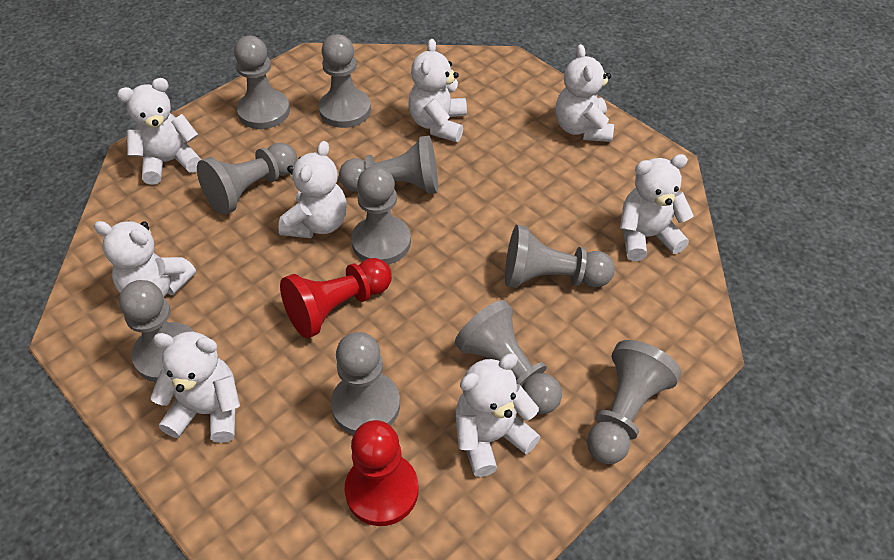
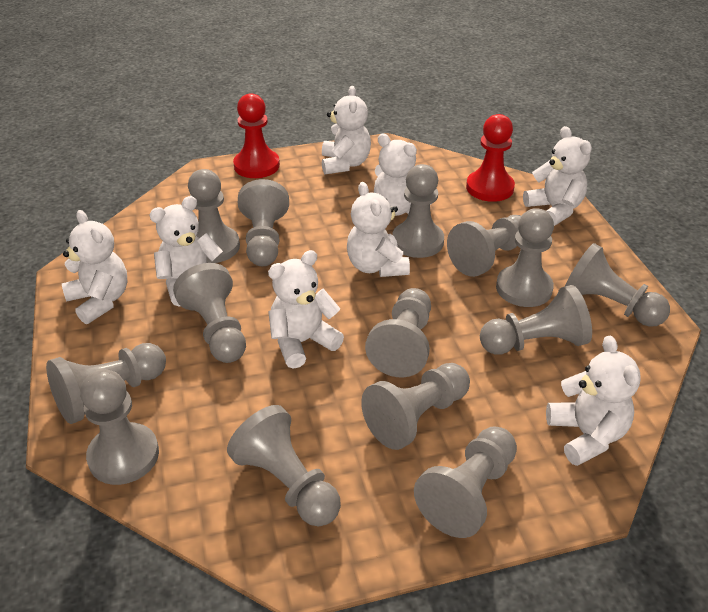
grey pawn: [119,280,194,383] [197,143,297,215] [234,36,290,129] [319,34,371,128] [331,332,400,435] [339,136,438,194] [351,166,411,265] [455,300,562,414] [505,225,615,288] [587,340,681,464] = 10 -> [46,343,166,424] [80,369,159,485] [173,263,246,363] [188,169,240,263] [227,405,341,526] [238,179,289,266] [361,363,470,450] [365,288,431,377] [392,164,444,258] [414,427,517,538] [447,215,521,277] [480,285,592,355] [496,208,554,307] [565,243,670,327] = 14

